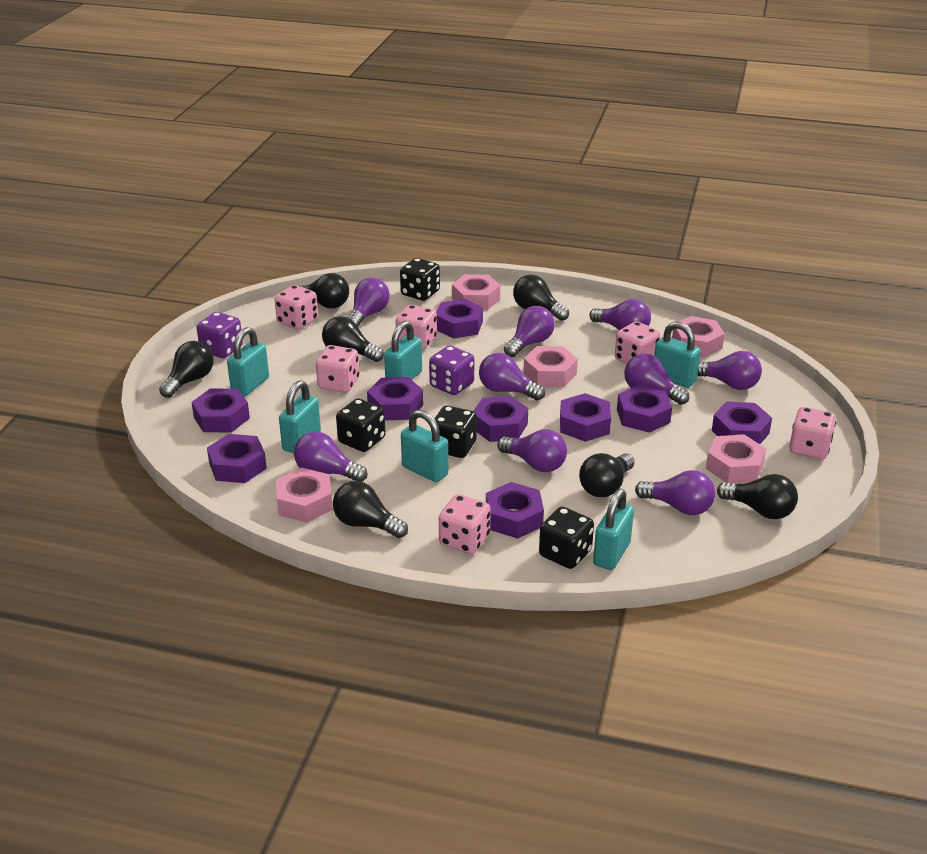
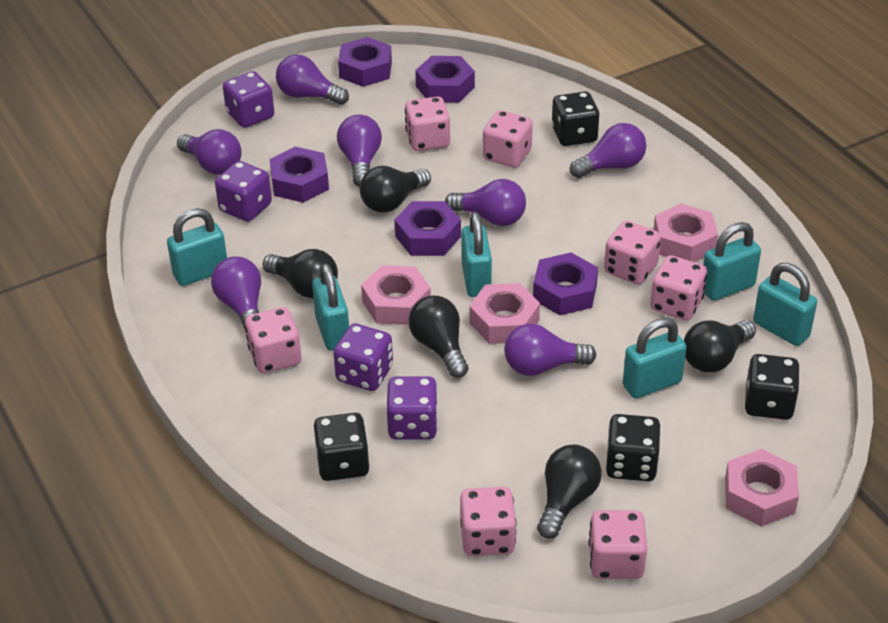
black light bulb: [159,341,214,398] [300,273,349,309] [322,316,384,362] [333,481,408,538] [513,275,569,321] [579,453,635,497] [717,474,798,519] = 7 -> [263,249,338,298] [360,166,431,213] [409,296,469,378] [537,444,602,539] [684,320,756,373] = 5
pink dice: [274,285,318,330] [316,345,359,393] [396,305,437,350] [439,494,491,554] [615,321,661,364] [789,407,836,459] = 6 -> [245,307,301,373] [405,96,450,151] [460,487,517,556] [483,110,533,168] [589,510,647,579] [604,221,661,285] [650,255,707,321] = 7
pink nut: [276,468,333,523] [452,274,500,310] [523,346,578,387] [672,316,725,357] [706,434,766,483] = 5 -> [361,265,431,325] [470,283,540,344] [654,204,718,262] [725,449,799,526] = 4
purple dice: [196,312,243,358] [429,346,474,395] = 2 -> [215,161,272,222] [223,71,274,128] [333,323,393,391] [387,377,438,439] = 4
purple light bulb: [294,432,367,482] [348,278,390,327] [479,353,545,400] [497,429,567,472] [504,306,555,357] [589,299,651,330] [624,354,689,405] [635,470,715,515] [697,351,762,390] = 9 -> [177,129,242,175] [211,257,261,332] [276,54,349,105] [337,115,382,187] [445,179,526,226] [504,324,596,376] [570,123,646,178] = 7
purple nut: [191,389,250,432] [207,434,267,483] [367,377,423,420] [436,299,483,339] [474,396,528,442] [486,482,544,539] [560,393,611,442] [617,385,672,433] [712,401,772,444] = 9 -> [269,147,329,203] [338,37,392,87] [395,201,461,256] [415,56,475,103] [533,253,598,315] = 5

